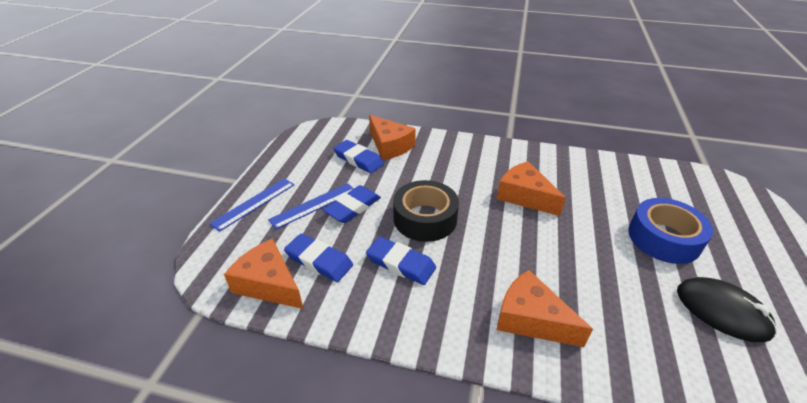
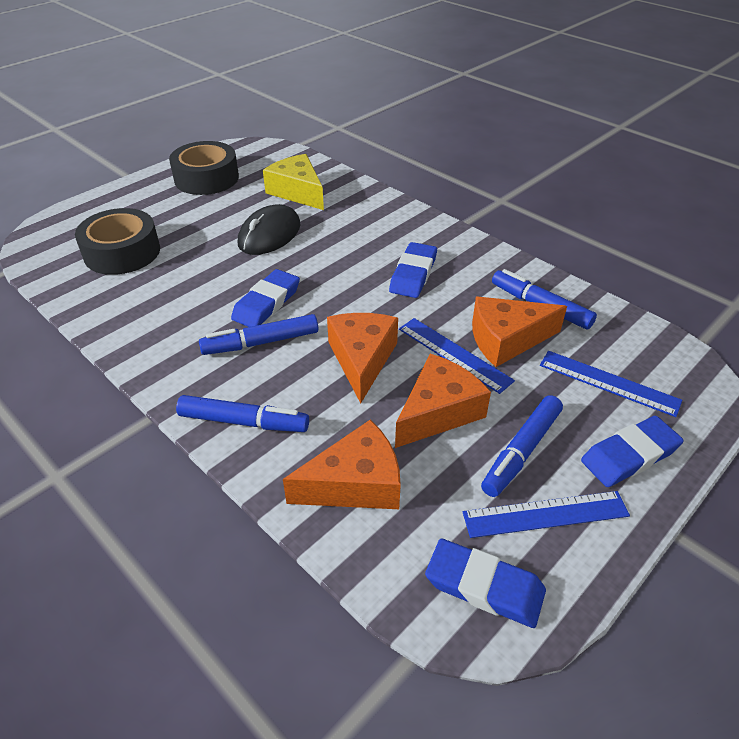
black tape: [393,180,459,242] = 1 -> [75,208,160,275] [169,141,239,195] = 2
blue marker: none = 0 -> [176,395,309,432] [199,314,318,355] [481,395,563,497] [492,269,597,329] = 4
blue ruler: [209,178,294,232] [268,183,354,229] = 2 -> [399,318,515,394] [463,491,630,538] [540,351,682,417] = 3
blue tape: [628,198,713,264] = 1 -> none = 0
yellow cheese: none = 0 -> [263,154,324,210] = 1

